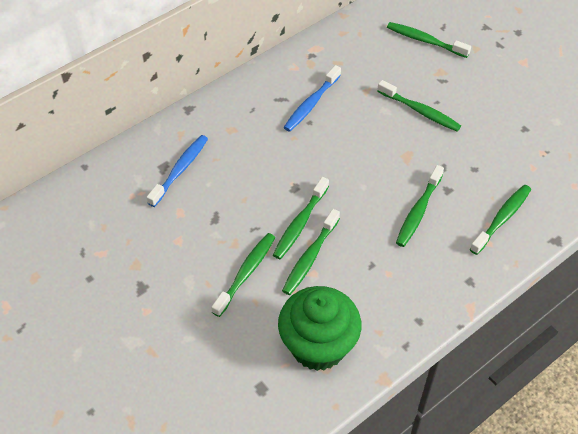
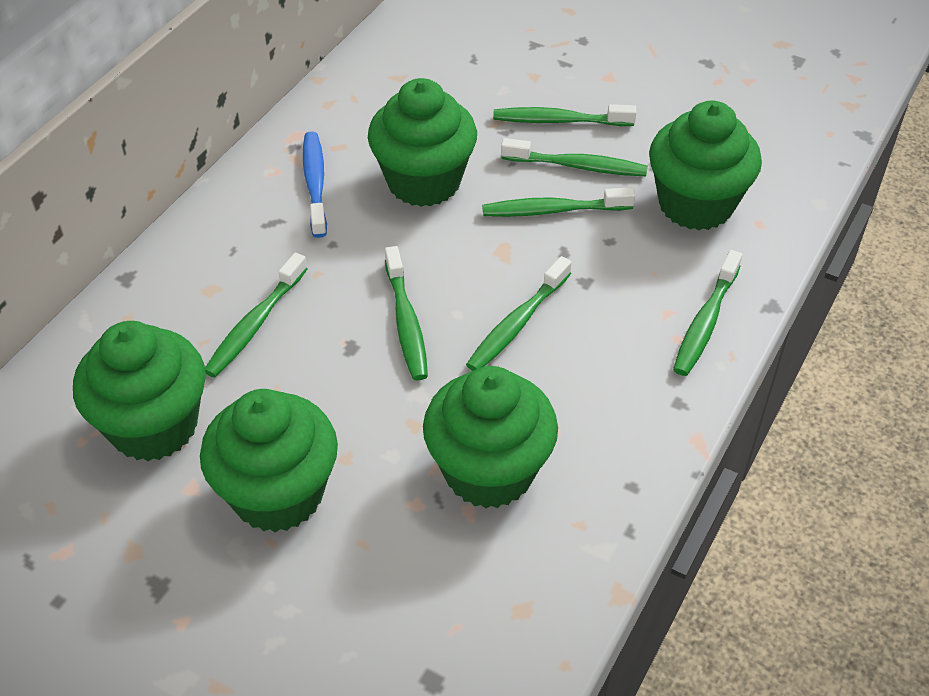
blue toothbrush: [146,135,208,207] [283,65,341,132] = 2 -> [303,131,327,238] = 1
green cupcake: [278,286,361,371] = 1 -> [73,321,206,461] [200,389,338,532] [368,78,477,207] [423,366,558,508] [649,101,762,230] = 5

